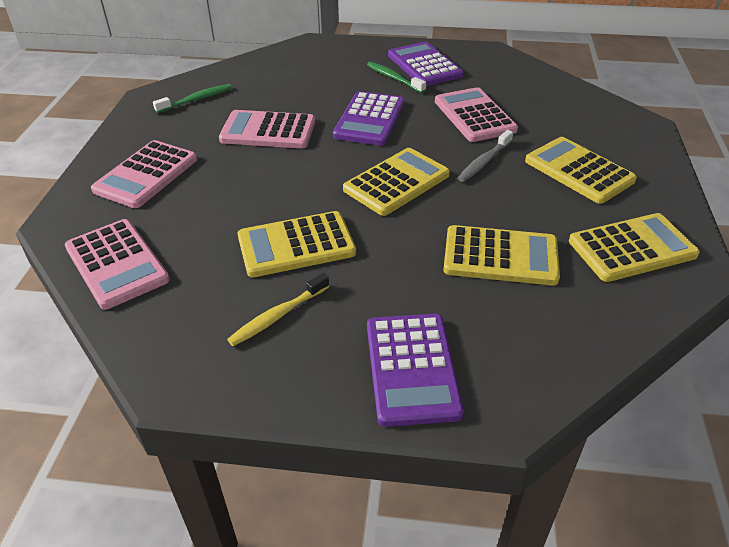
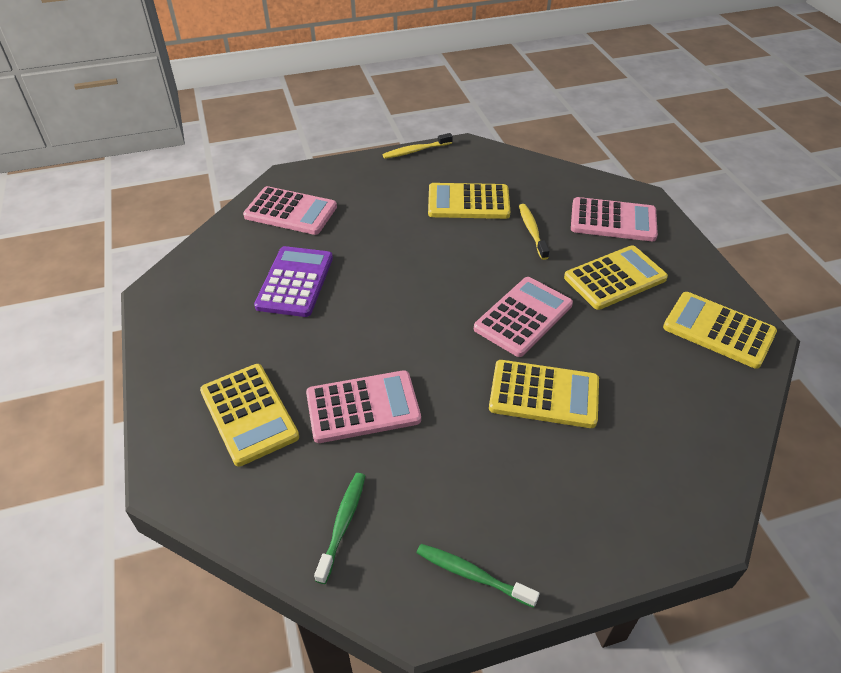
grey toothbrush: [458,130,513,182] = 1 -> none = 0
purple calculator: [333,91,405,146] [367,313,464,427] [388,42,464,86] = 3 -> [254,246,333,317] = 1
yellow toothbrush: [227,273,330,346] = 1 -> [383,133,453,159] [519,204,549,260] = 2

